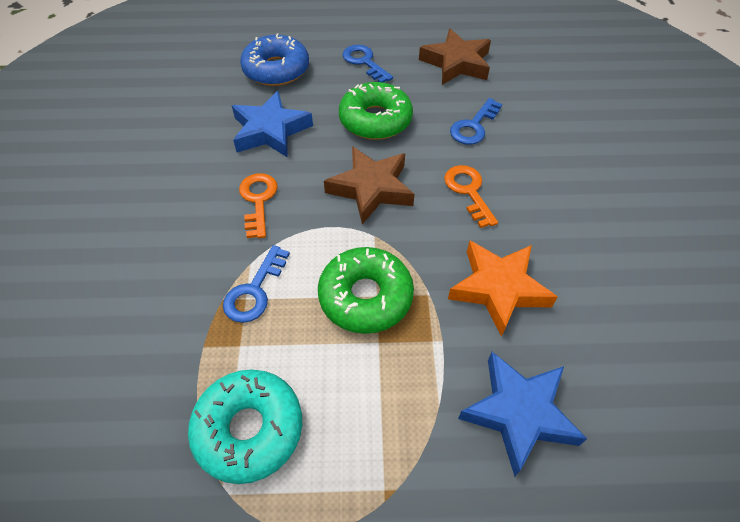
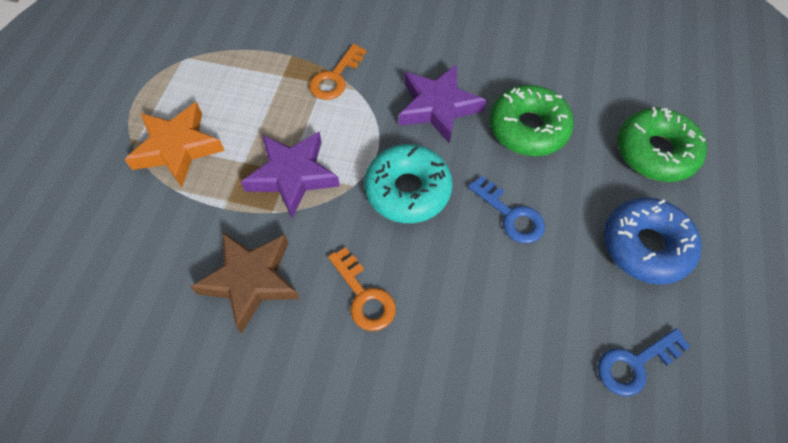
blue key: [223,245,290,323] [343,45,393,83] [450,98,502,145] = 3 -> [468,176,545,243] [598,328,691,396] = 2
blue star: [232,91,313,158] [458,352,587,477] = 2 -> none = 0
brown star: [324,146,414,224] [419,29,491,85] = 2 -> [191,232,300,333] = 1
purple star: none = 0 -> [241,132,340,218] [399,64,486,144] = 2

